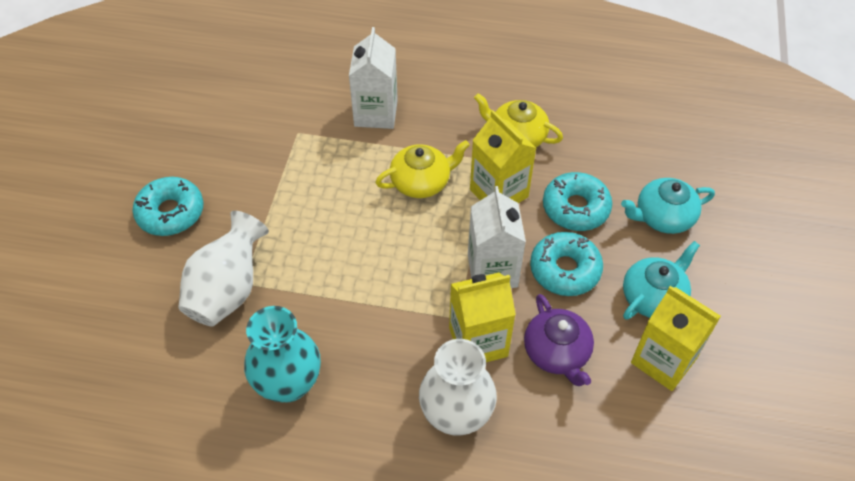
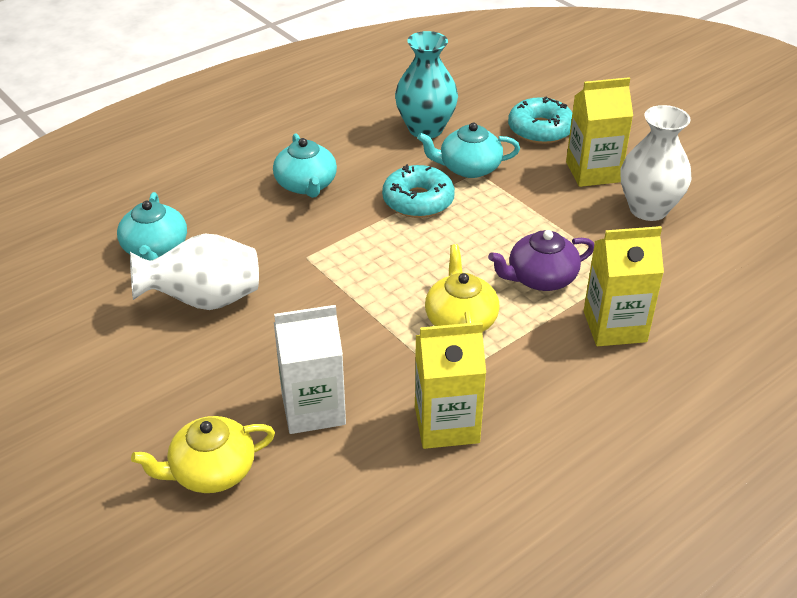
turquoise donut: [133,177,203,236] [530,232,603,296] [543,172,612,231] = 3 -> [382,164,455,218] [508,96,572,144] = 2
turquoise teapot: [621,178,715,234] [623,241,700,320] = 2 -> [117,192,187,260] [273,134,337,198] [417,123,520,178] = 3
white carton: [349,27,398,129] [468,186,526,288] = 2 -> [274,305,346,434] = 1

